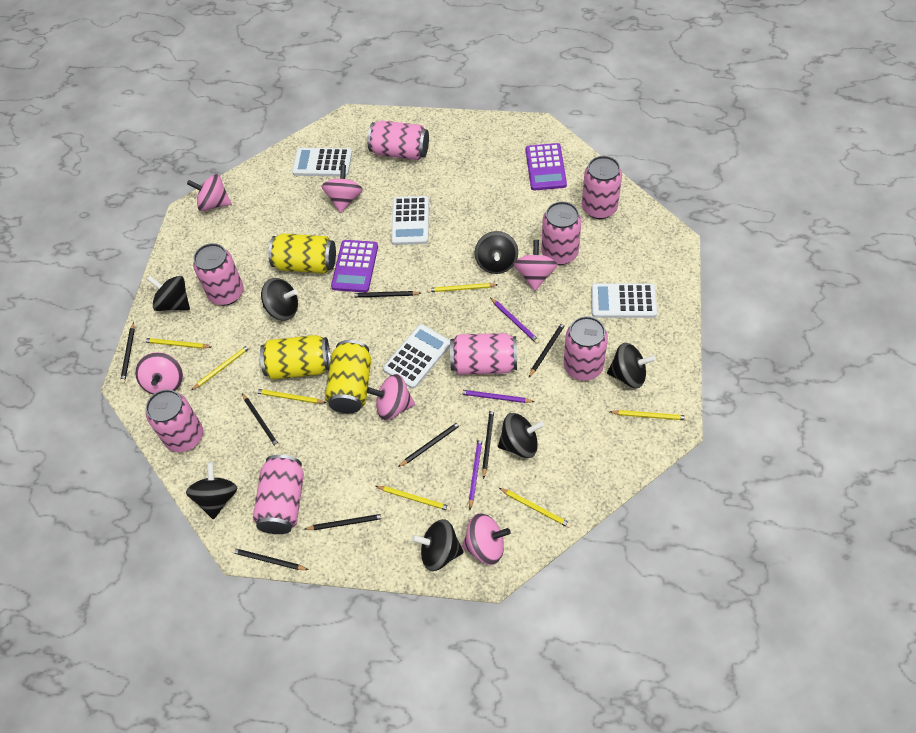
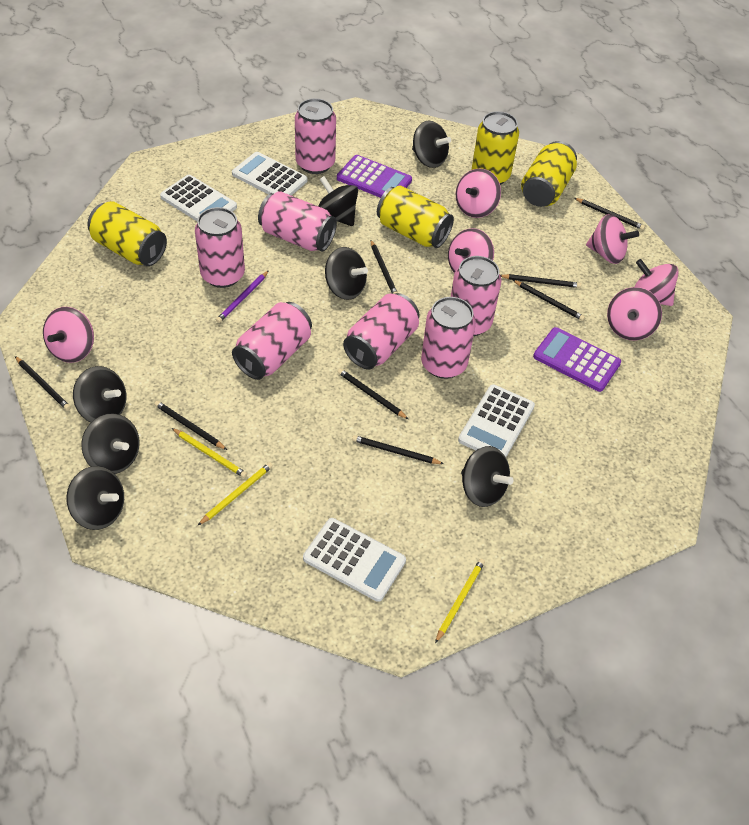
pink can: [146,389,203,452] [193,243,243,305] [253,455,304,534] [368,120,429,160] [450,333,517,375] [542,201,581,265] [564,316,608,381] [582,156,622,219] = 8 -> [195,207,245,288] [232,302,312,380] [258,191,337,252] [295,98,336,174] [343,293,420,369] [421,297,476,379] [451,256,501,336] = 7
purple pencil: [459,389,535,403] [469,437,483,509] [490,297,540,344] = 3 -> [216,271,269,323] = 1
yellow can: [260,335,331,380] [269,233,336,273] [325,340,371,413] = 3 -> [87,201,167,266] [377,186,454,248] [472,111,519,185] [521,141,577,207] = 4
yellow pencil: [143,338,211,349] [191,344,251,390] [254,389,326,404] [376,486,451,511] [427,283,498,292] [499,488,571,528] [610,410,688,421] = 7 -> [172,428,247,478] [198,462,273,525] [435,558,485,643] = 3

